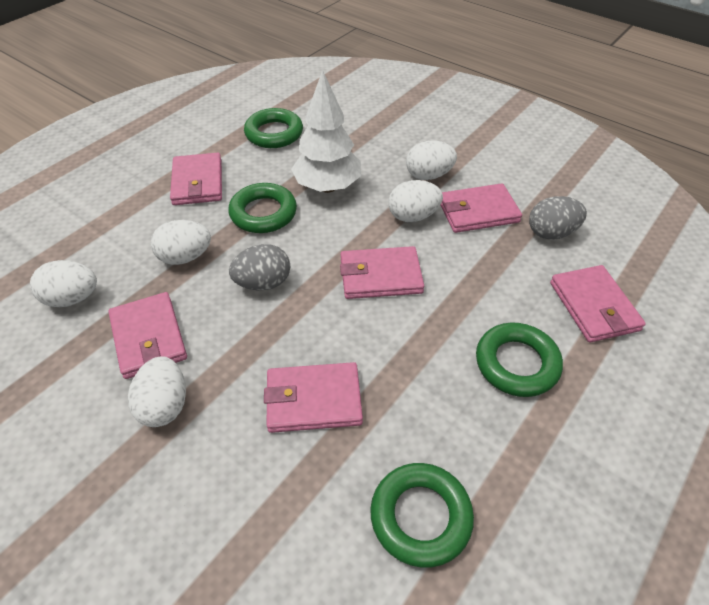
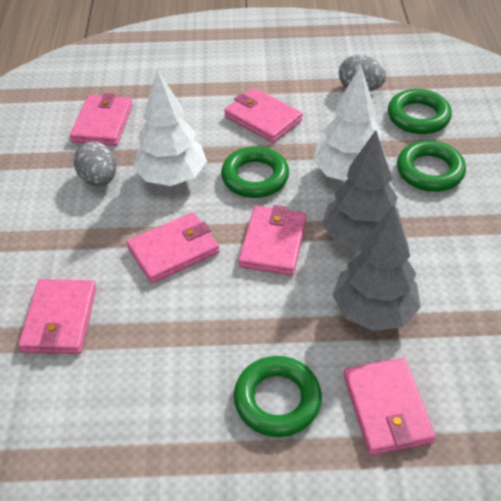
grey tree: none = 0 -> [322,130,403,251] [332,206,421,331] = 2
white egg: [30,260,97,307] [128,356,186,427] [151,220,211,265] [388,180,443,222] [406,140,457,180] = 5 -> none = 0
white tree: [291,70,361,193] = 1 -> [133,69,207,186] [313,65,388,181] = 2

